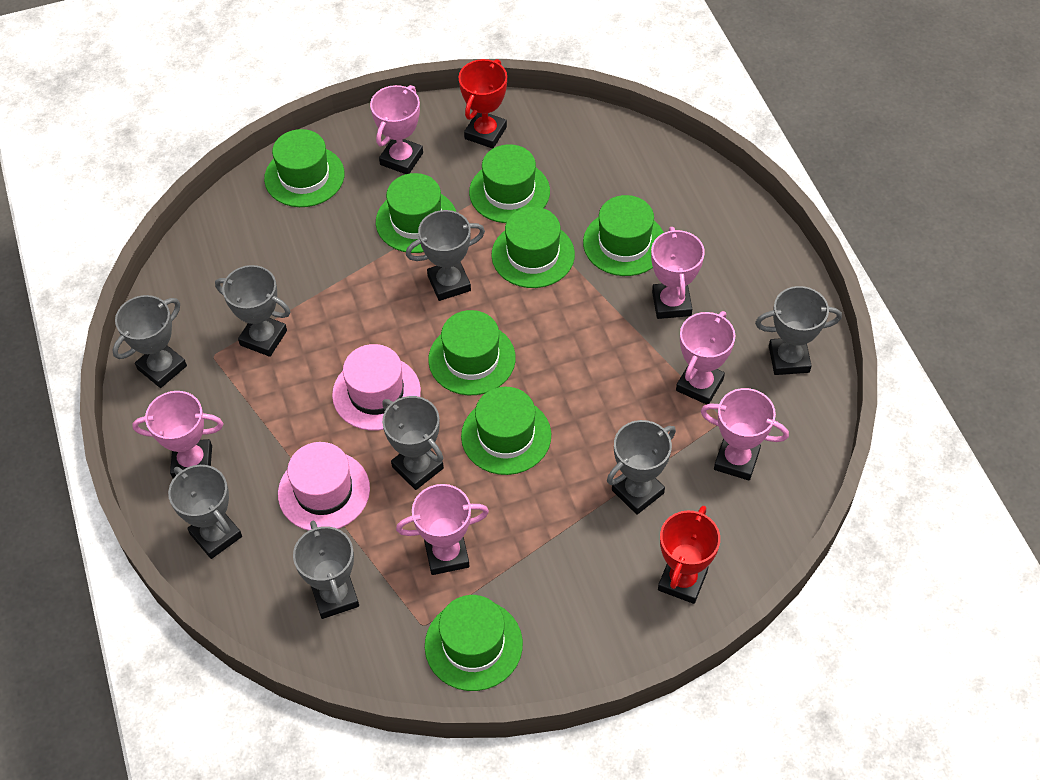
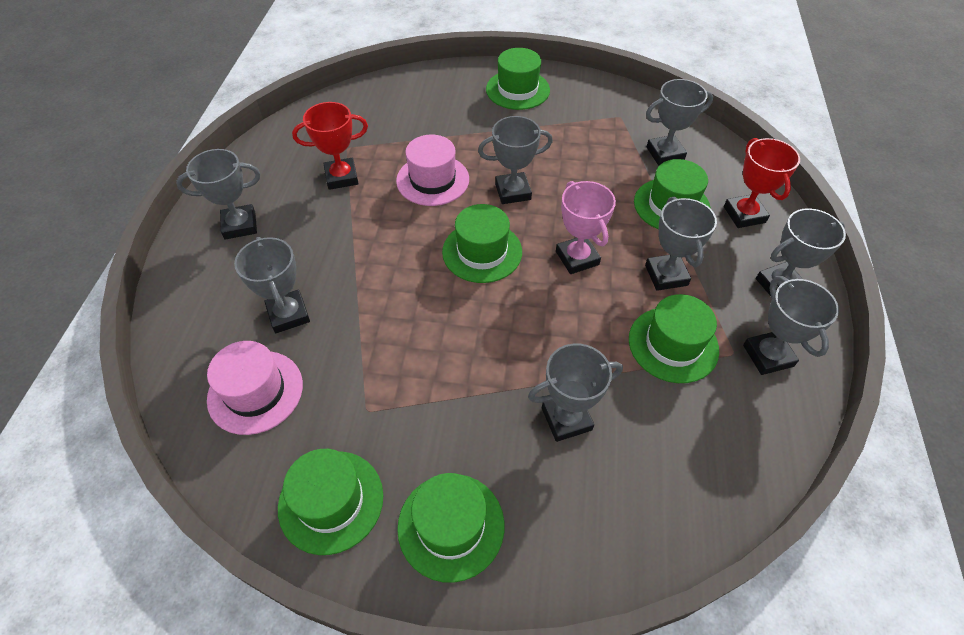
green hat: [264,129,344,207] [376,173,456,253] [425,595,523,691] [428,310,516,395] [461,387,551,475] [469,144,550,223] [491,207,575,288] [583,195,664,276] = 8 -> [278,449,383,555] [397,473,504,583] [442,204,522,283] [486,48,550,110] [629,294,719,383] [634,159,711,230] = 6
pink trophy: [132,391,223,479] [370,85,423,174] [396,484,489,575] [651,227,705,319] [676,311,736,405] [701,388,789,481] = 6 -> [556,181,616,274] = 1

